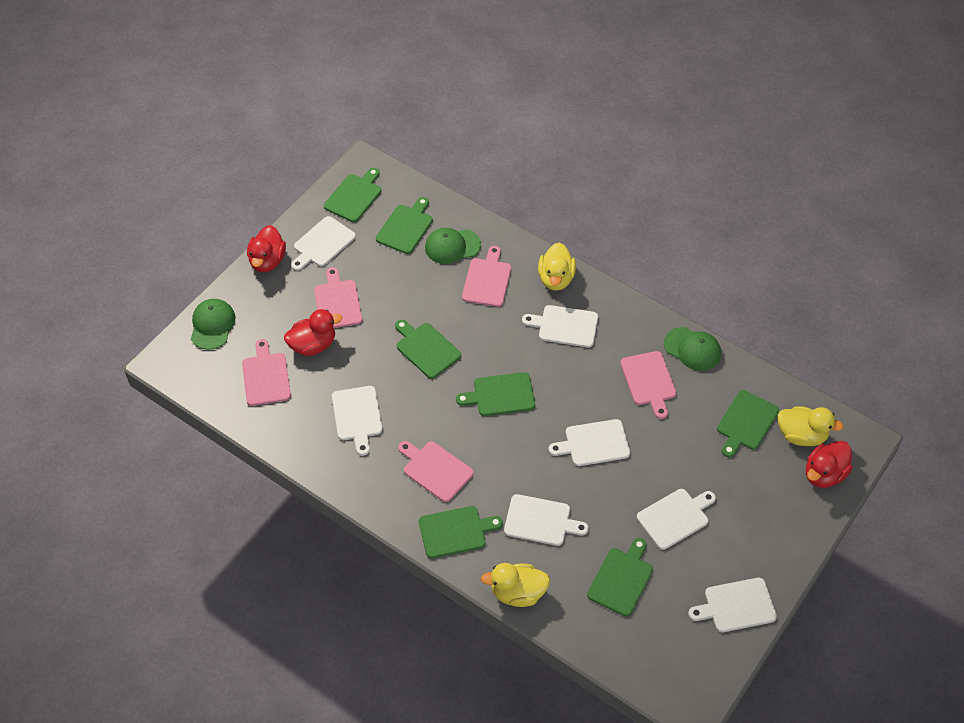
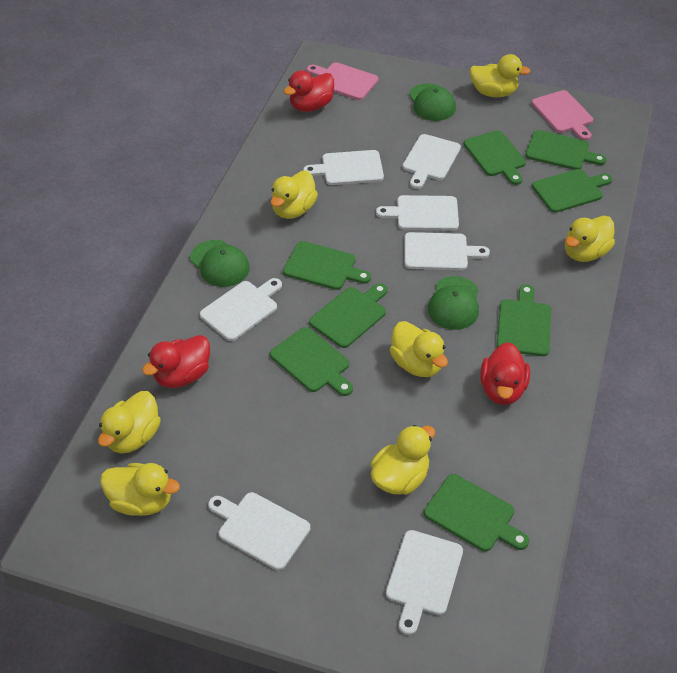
green cutting board: [324,168,381,222] [376,197,433,254] [395,320,461,379] [419,506,503,558] [456,372,535,416] [587,538,653,616] [717,390,779,457] = 7 -> [270,327,353,396] [283,241,371,290] [309,283,388,348] [424,474,529,552] [464,130,526,185] [497,284,551,356] [525,130,606,170] [532,169,612,213] = 8
pink cutting board: [242,339,291,406] [314,267,362,328] [398,441,473,502] [462,246,511,307] [620,351,676,419] = 5 -> [307,62,379,100] [532,90,593,141] = 2
yellow duck: [481,563,550,607] [538,243,576,291] [778,406,844,446] = 3 -> [98,391,161,454] [100,463,180,516] [270,171,318,219] [370,425,435,495] [390,321,448,377] [470,54,531,97] [565,216,615,262] = 7

